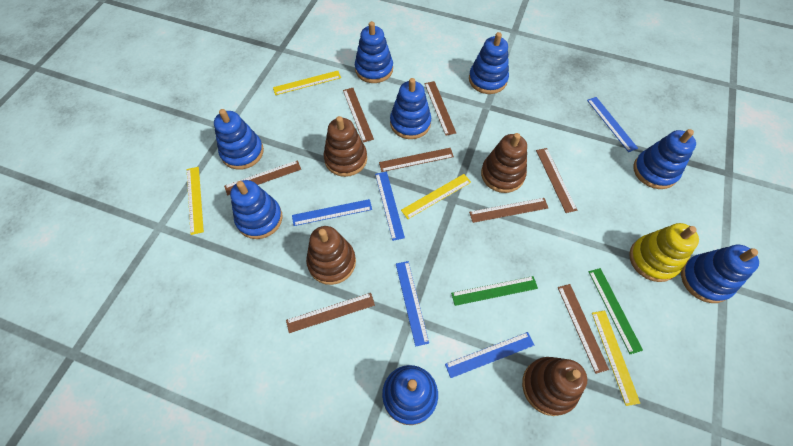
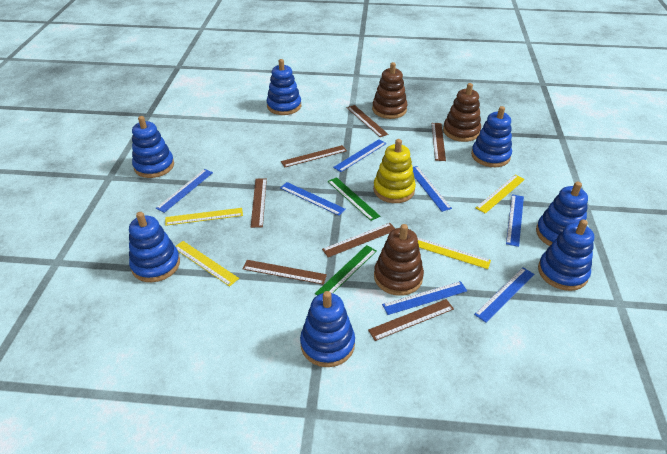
blue ruler: [292,199,372,226] [375,172,405,241] [396,261,429,347] [445,332,534,378] [587,97,638,152] = 5 -> [156,169,213,213] [280,182,346,216] [333,139,387,172] [382,281,467,315] [413,166,452,212] [474,268,534,323] [506,194,524,247] = 7
blue stacking toy: [214,109,264,170] [230,180,282,239] [355,21,393,83] [382,365,438,425] [390,78,431,139] [469,32,509,94] [633,129,696,189] [681,245,759,303] = 8 -> [129,212,180,282] [132,116,174,178] [267,59,301,115] [300,291,355,367] [471,106,512,167] [536,182,588,246] [538,219,594,291] = 7
brown ruler: [224,160,301,196] [286,293,375,333] [343,88,374,142] [379,148,454,172] [424,81,456,136] [469,198,548,223] [536,148,577,213] [558,284,609,374] = 8 -> [243,260,327,285] [251,178,267,228] [281,145,347,168] [322,223,395,257] [347,105,388,137] [368,299,454,341] [432,123,446,161] = 7
brown stacking toy: [306,226,356,285] [323,116,367,177] [481,133,527,193] [522,357,587,416] = 4 -> [372,62,408,119] [374,224,424,296] [443,83,481,142] = 3

